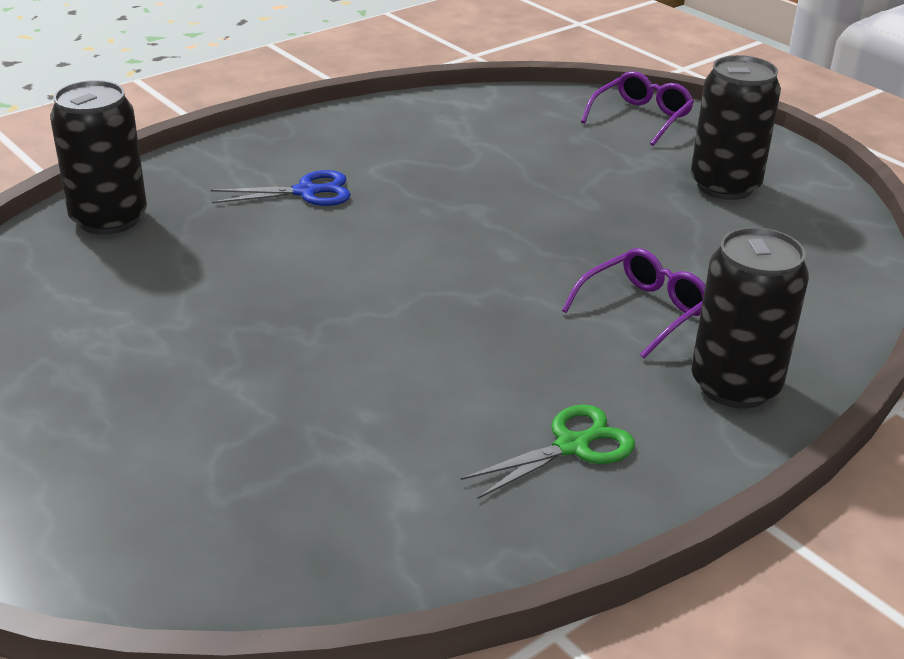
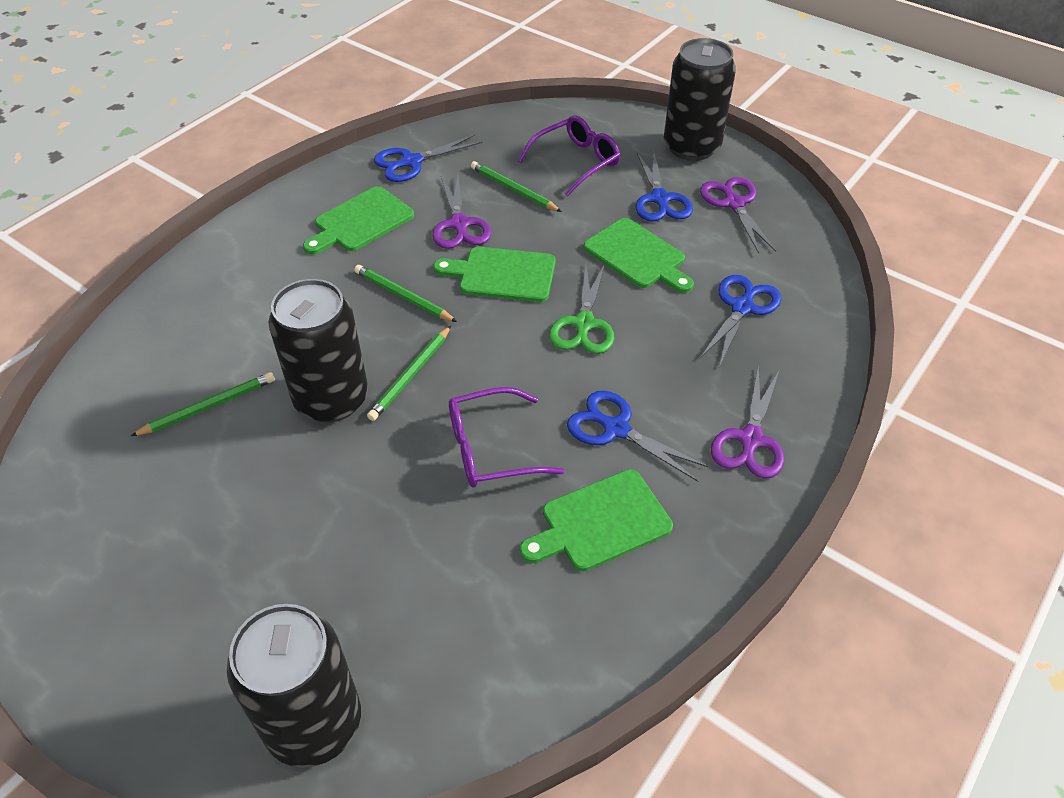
blue scissors: [211,170,351,206] = 1 -> [374,135,483,182] [567,390,710,482] [636,149,693,221] [700,275,781,367] = 4
green cutting board: none = 0 -> [303,186,414,254] [433,247,556,302] [520,469,673,571] [583,218,694,293] = 4
green pencil: none = 0 -> [131,372,275,436] [354,265,457,322] [367,326,451,421] [471,161,562,212] = 4
purple scissors: none = 0 -> [432,174,491,249] [700,177,776,253] [711,368,784,478] = 3

